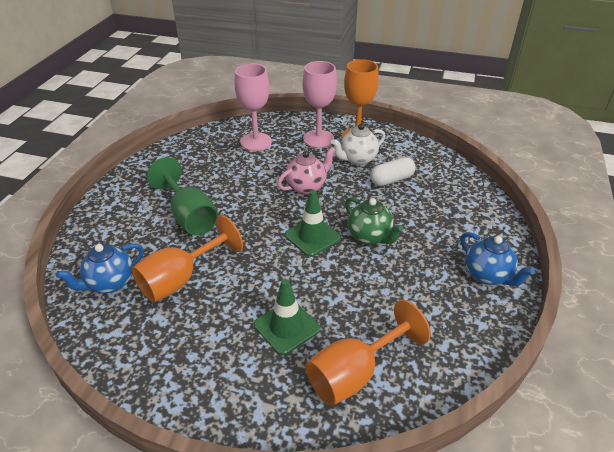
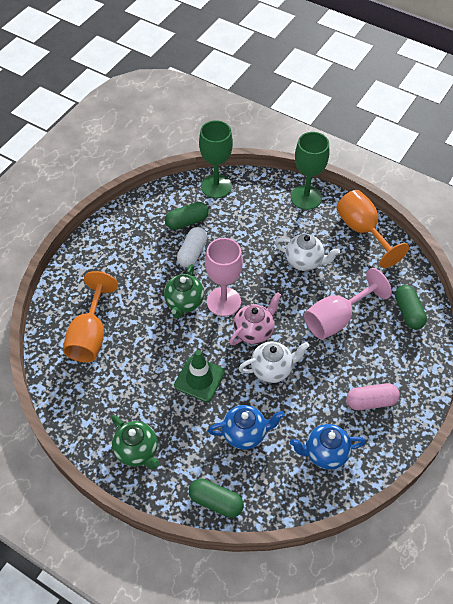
green capsule: none = 0 -> [165,202,209,230] [189,479,244,518] [395,285,427,329] = 3
green goblet: [147,157,218,236] = 1 -> [199,120,233,198] [291,132,329,210] = 2
green teapot: [345,197,403,245] = 1 -> [112,415,160,469] [164,264,204,319] = 2
green traffic cone: [254,279,320,355] [285,190,341,257] = 2 -> [174,350,225,402] = 1
orange goblet: [131,215,243,303] [305,300,431,406] [342,59,379,139] = 3 -> [63,271,118,362] [336,190,409,268] = 2
pink capsule: none = 0 -> [346,383,400,410] = 1
white teapot: [331,124,385,165] = 1 -> [239,341,310,383] [275,234,340,271] = 2

